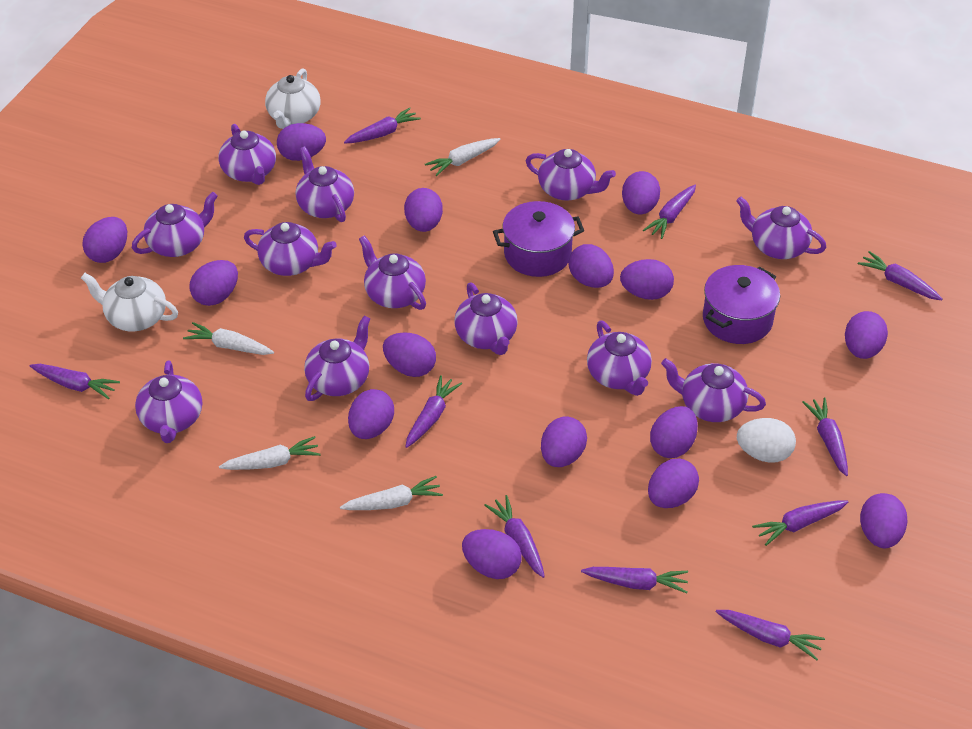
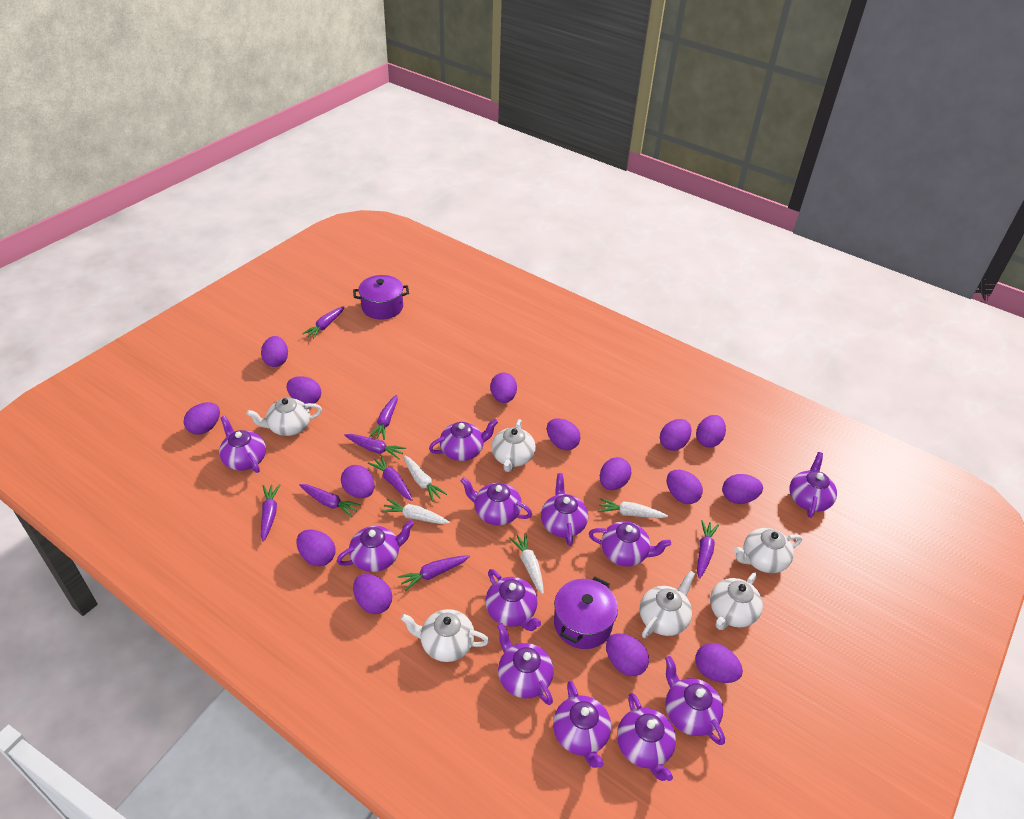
purple carrot: [30,364,120,399] [344,108,421,143] [405,375,462,448] [484,495,545,578] [581,567,688,594] [643,185,696,239] [716,610,825,660] [752,501,848,546] [802,397,848,476] [858,251,943,300] = 10 -> [261,484,280,542] [299,484,361,517] [302,306,344,339] [344,434,406,459] [368,455,413,501] [369,395,398,440] [398,555,470,591] [697,520,719,579] = 8
white egg: [737,418,796,463] = 1 -> none = 0
white teapot: [81,273,178,331] [265,68,321,129] = 2 -> [246,397,322,436] [400,609,489,662] [491,419,536,472] [640,570,695,638] [710,572,763,630] [734,528,802,573] = 6

